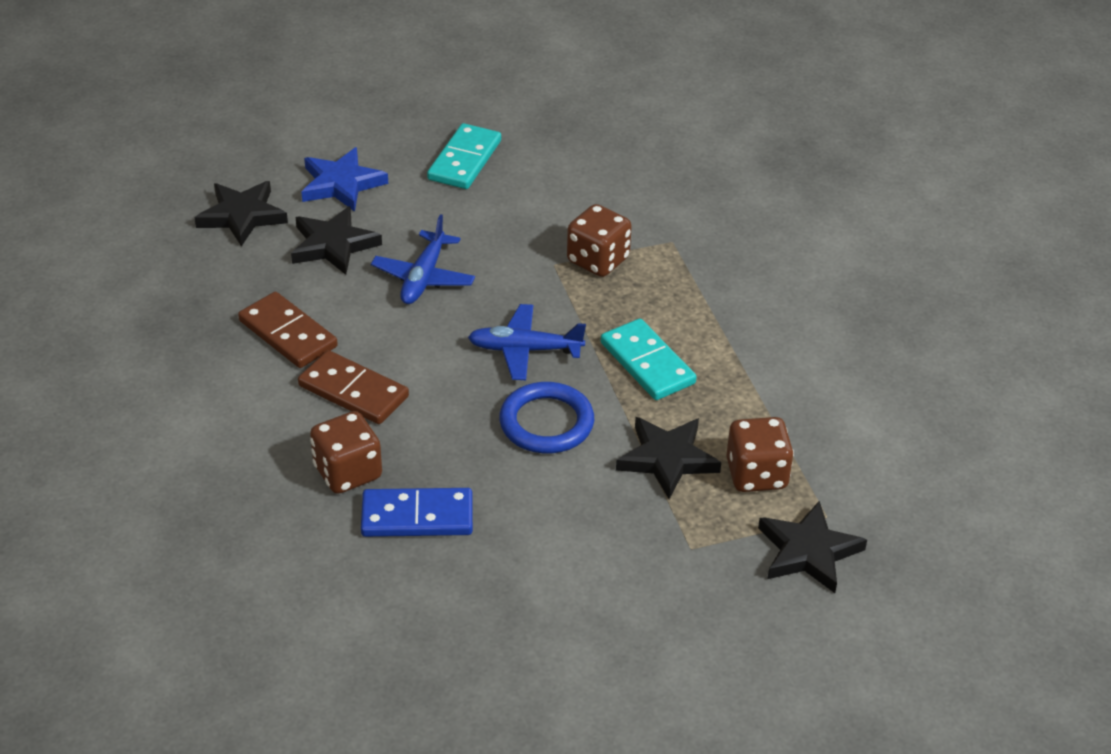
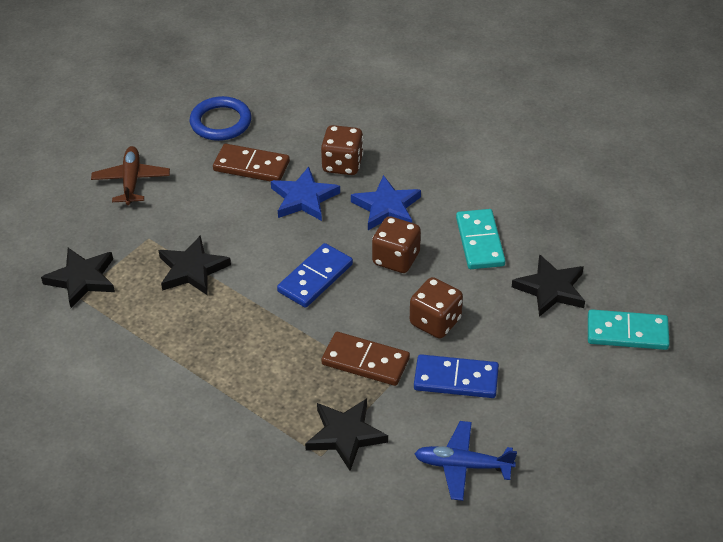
blue domino: [361,488,473,537] = 1 -> [277,243,353,308] [414,354,499,398] = 2
blue plane: [371,214,475,304] [468,304,586,380] = 2 -> [414,421,517,501] = 1
blue star: [301,147,388,212] = 1 -> [271,167,340,221] [351,175,421,230] = 2
brown plane: none = 0 -> [91,146,170,205] = 1

